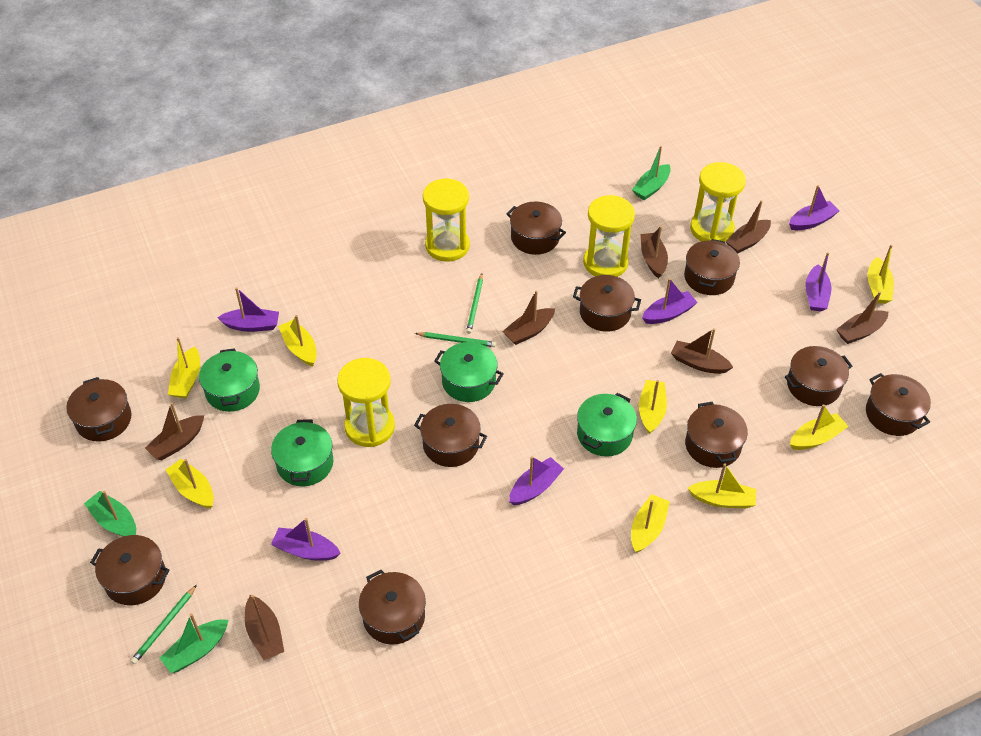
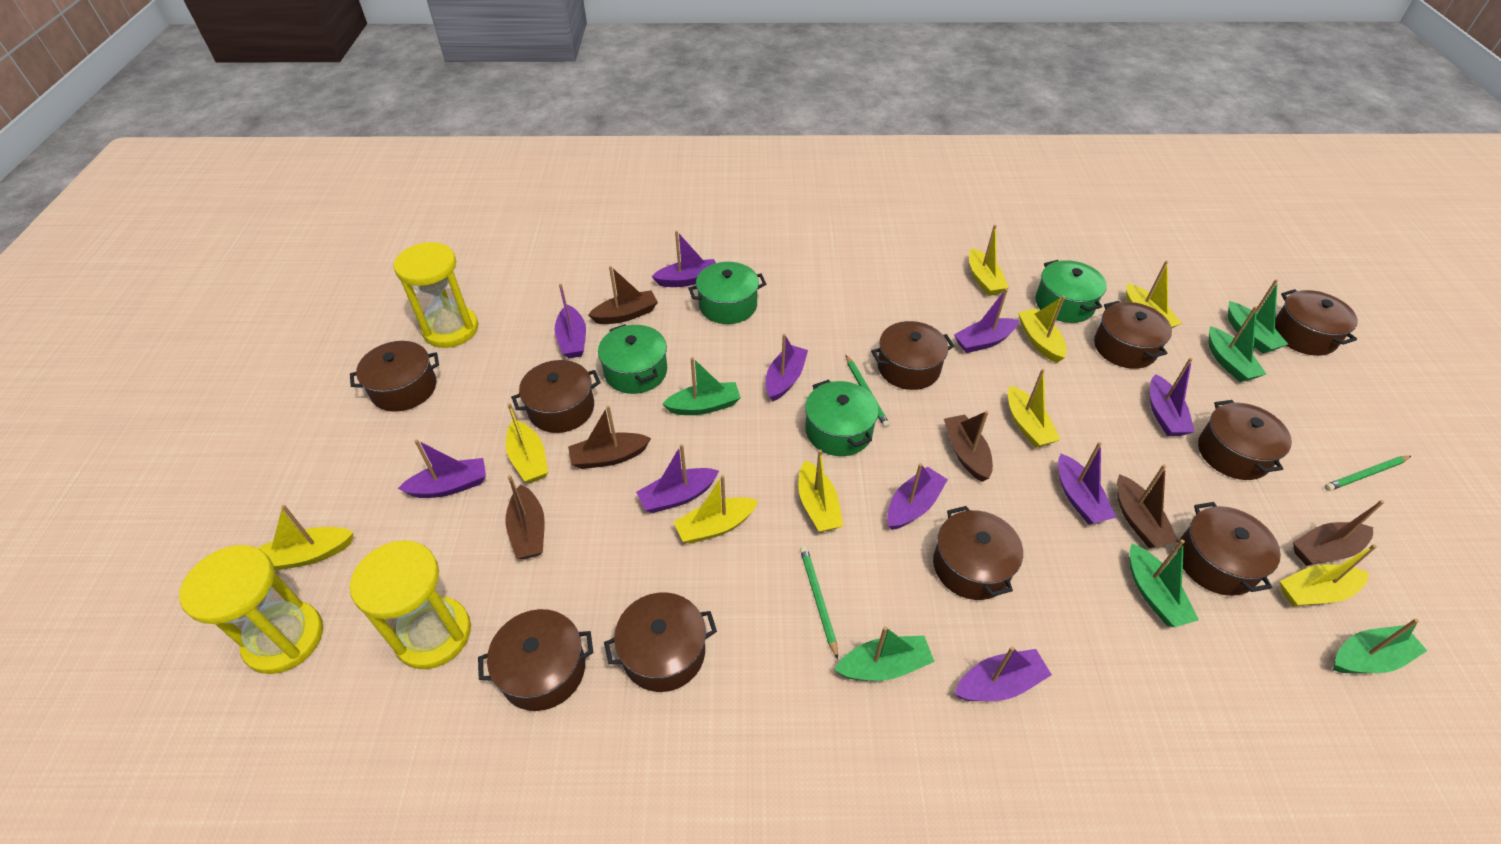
brown boat: [145,402,204,460] [245,595,284,660] [502,290,555,345] [641,226,668,278] [671,328,733,374] [726,200,771,254] [836,291,888,344] = 7 -> [505,475,545,559] [568,405,651,469] [588,266,658,324] [944,411,993,482] [1117,464,1179,548] [1293,500,1384,566] = 6
green boat: [84,491,136,537] [160,613,228,673] [632,146,671,200] = 3 -> [662,357,741,415] [834,626,935,681] [1130,539,1199,627] [1209,306,1266,382] [1228,279,1289,353] [1333,618,1427,673] = 6
purple boat: [217,287,279,332] [271,518,340,561] [509,456,564,505] [642,278,698,324] [789,185,840,230] [805,252,831,311] = 6 -> [398,439,486,498] [555,284,586,358] [636,444,719,513] [651,231,716,287] [766,334,808,402] [887,463,948,530] [954,288,1019,353] [955,646,1052,701] [1058,442,1117,524] [1150,358,1195,436] = 10
yellow boat: [165,459,214,509] [168,337,200,399] [278,315,317,367] [631,494,670,553] [639,380,667,434] [688,463,756,508] [790,404,849,450] [868,245,894,304] = 8 -> [258,505,354,571] [506,403,548,483] [674,475,759,544] [798,449,843,532] [969,225,1009,296] [1008,369,1060,448] [1018,296,1067,363] [1126,260,1182,328] [1280,544,1377,607] = 9
yellow hourglass: [337,358,395,447] [423,178,470,262] [583,195,635,277] [690,162,746,242] = 4 -> [179,545,323,674] [350,541,471,669] [394,242,479,348] = 3

